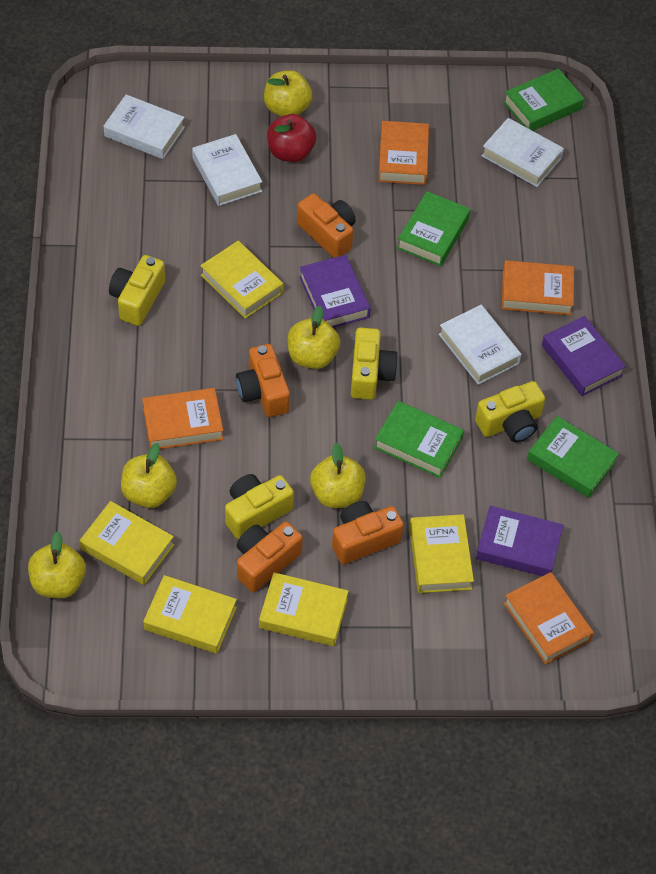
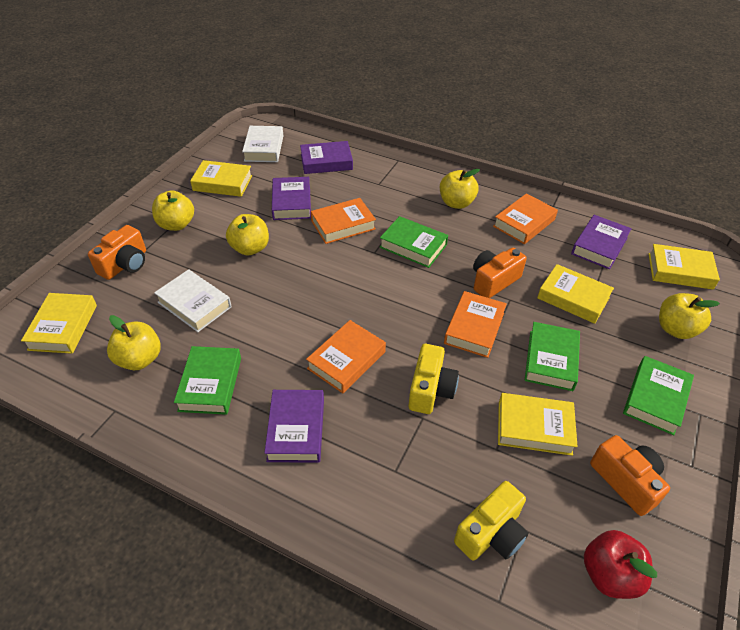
orange camera: [236,344,290,417] [237,522,303,592] [297,193,356,258] [332,501,404,564] = 4 -> [88,225,146,280] [473,248,527,298] [590,435,670,516] = 3
purple book: [299,255,371,328] [476,506,563,576] [542,316,626,396] = 3 -> [264,390,324,463] [272,177,311,220] [300,141,353,174] [571,215,632,269] = 4
white book: [104,94,185,159] [192,134,262,206] [439,305,521,385] [481,118,564,187] = 4 -> [154,269,232,332] [242,126,283,162] = 2
yellow camera: [109,255,165,326] [225,474,294,539] [351,327,398,400] [475,381,545,442] = 4 -> [408,344,459,414] [454,481,529,561] = 2

